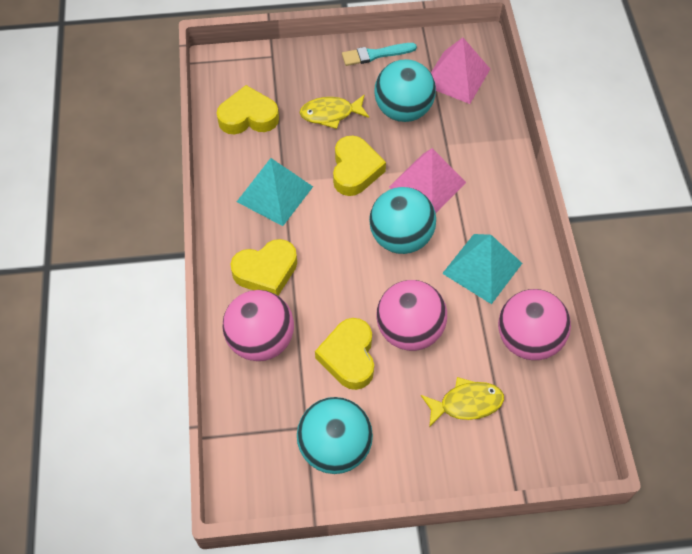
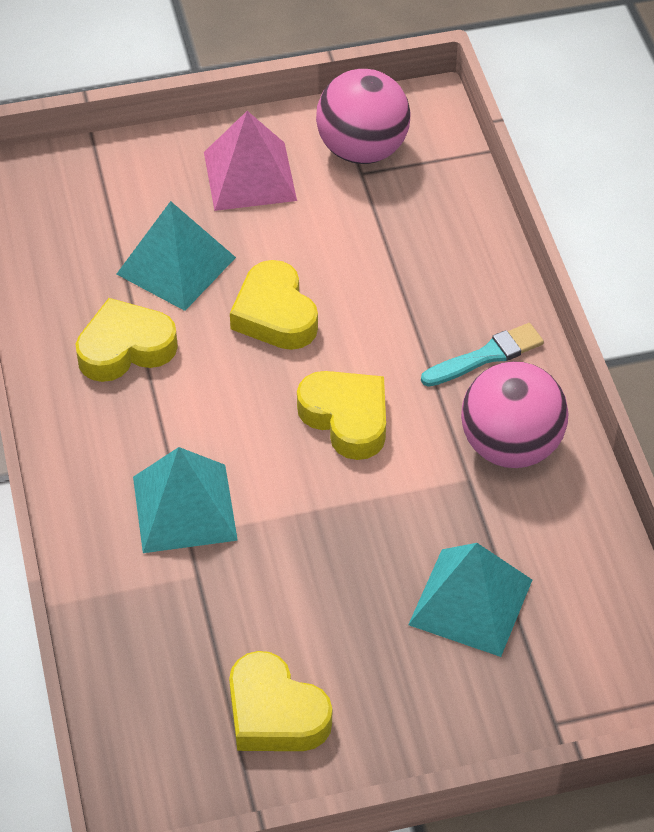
pink ball: [222,290,294,361] [376,280,447,351] [498,289,571,360] = 3 -> [316,69,411,164] [461,361,568,468] = 2
pink pyramid: [389,148,466,213] [431,37,490,104] = 2 -> [204,111,297,211] = 1
turquoise ball: [297,397,373,474] [369,187,436,254] [374,59,436,122] = 3 -> none = 0
turquoise pyramid: [237,158,313,226] [442,234,522,304] = 2 -> [117,201,236,311] [133,447,238,553] [408,543,532,657] = 3
yellow fish: [300,95,369,129] [421,377,504,427] = 2 -> none = 0

